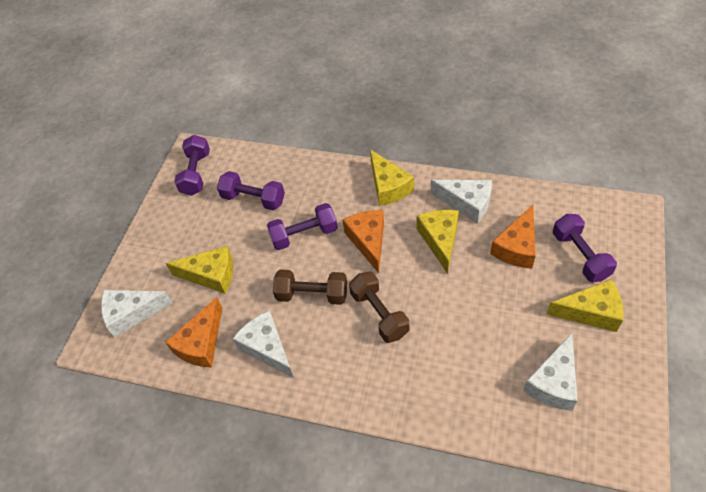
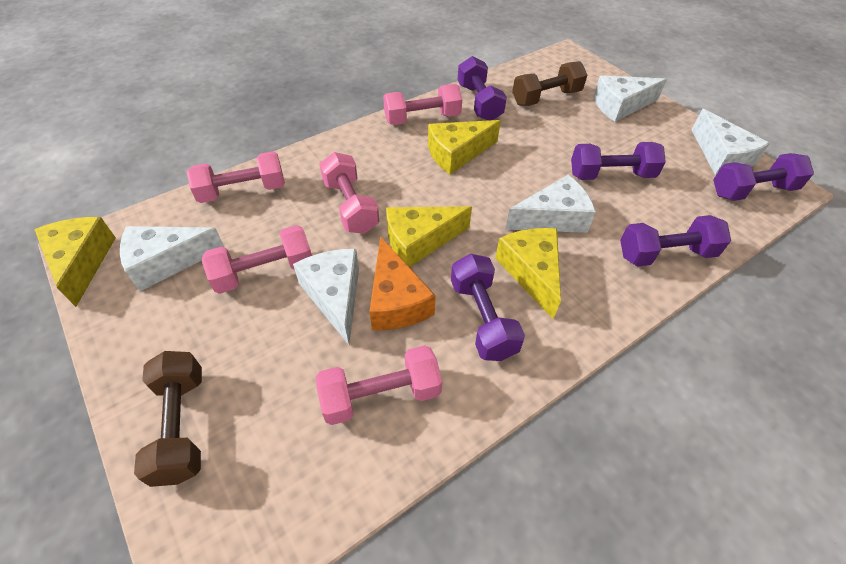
orange cheese: [165,297,222,367] [342,210,384,273] [490,205,536,269] = 3 -> [369,236,436,330] = 1
pink dumbbell: none = 0 -> [187,151,285,203] [202,225,312,294] [316,345,442,425] [319,152,379,234] [383,84,462,125] = 5
purple dumbbell: [174,135,210,196] [217,171,285,210] [267,203,338,250] [553,214,617,282] = 4 -> [451,254,525,361] [458,56,507,121] [571,142,666,180] [620,215,731,267] [713,153,814,201] = 5
white cheese: [101,290,173,338] [233,311,294,378] [431,180,492,224] [523,333,578,411] = 4 -> [120,226,225,291] [293,249,359,345] [505,175,596,233] [593,75,667,122] [691,109,770,175] = 5

